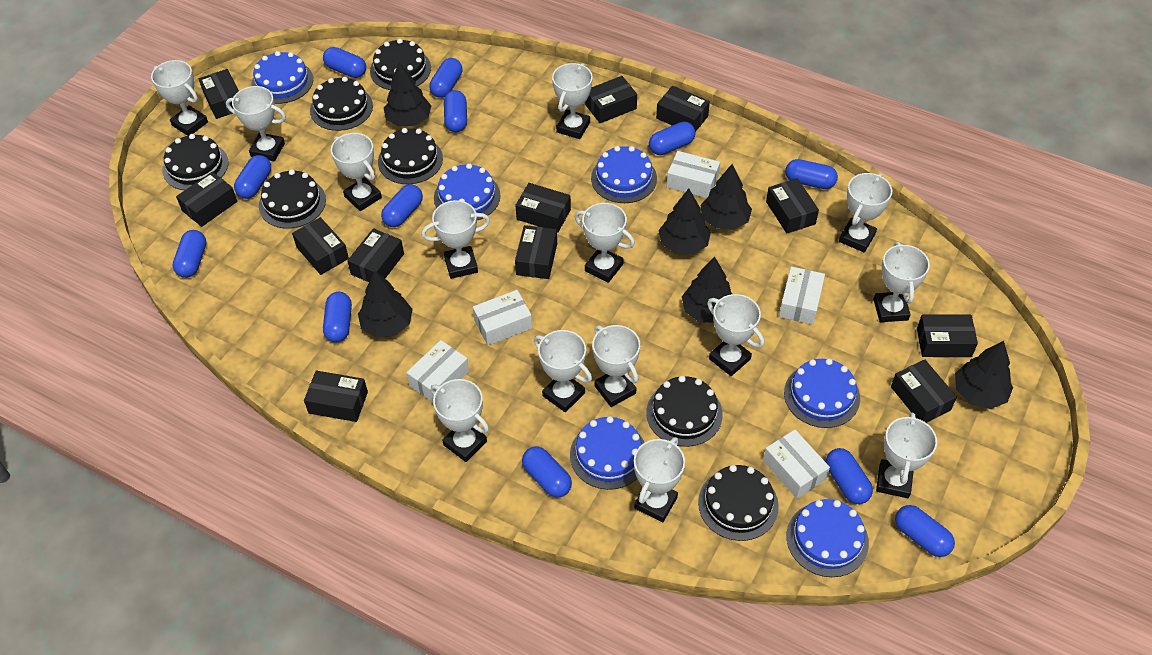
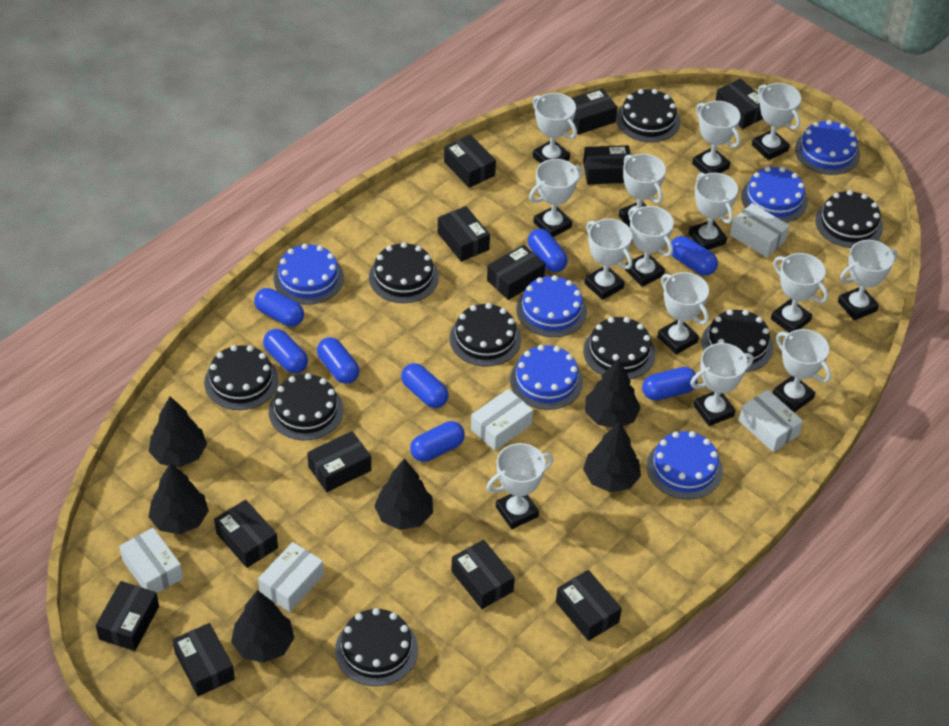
black cake: [162,134,229,190] [259,169,326,229] [310,77,373,131] [370,39,431,90] [378,128,443,184] [646,376,723,447] [698,465,779,541] = 7 -> [204,345,279,410] [269,373,343,440] [335,608,418,686] [369,242,439,303] [450,303,521,366] [583,317,655,379] [616,89,680,142] [701,309,773,372] [815,190,883,248] = 9
blue capsule: [173,230,206,278] [234,155,271,199] [323,47,366,78] [323,292,352,342] [381,184,423,227] [429,58,463,98] [444,90,467,132] [522,446,572,497] [649,122,695,155] [785,159,838,189] [826,448,873,504] [895,505,955,557] = 12 -> [254,288,304,327] [263,329,308,374] [317,337,359,384] [401,363,449,408] [410,421,465,462] [528,229,568,272] [642,367,698,401] [671,236,718,276] = 8

